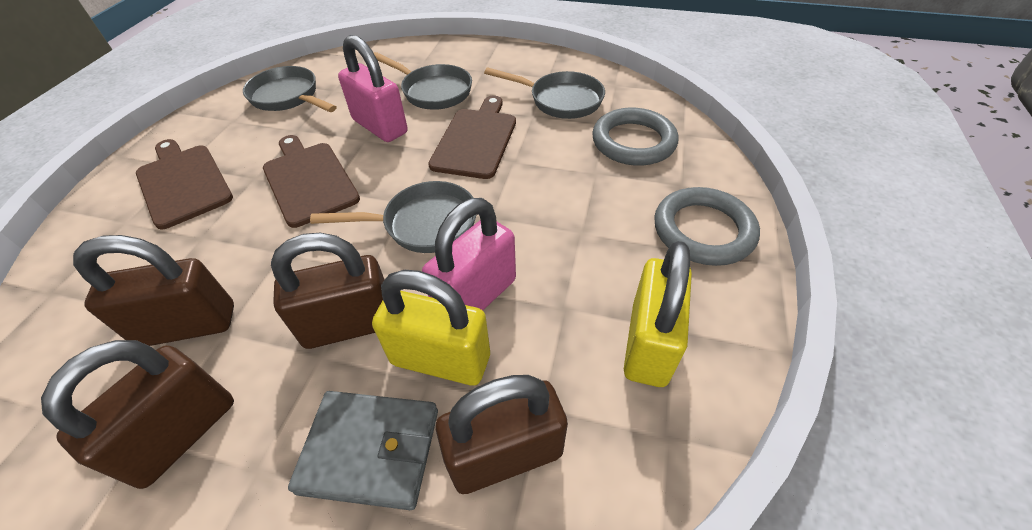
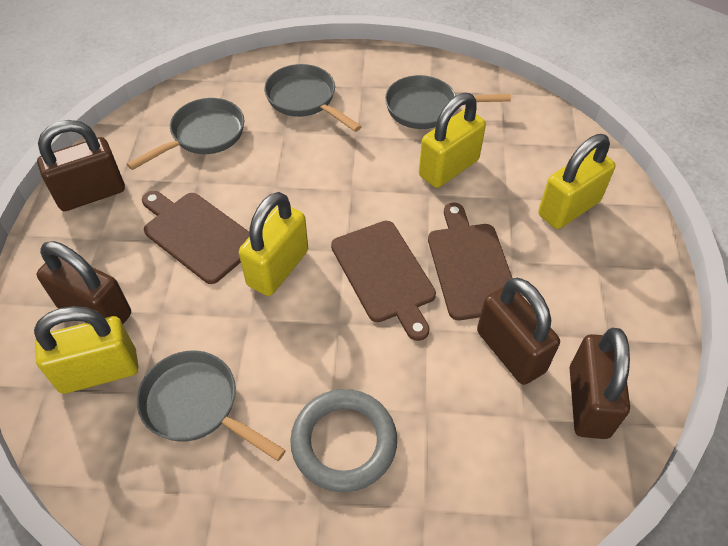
grey ring: [592,108,679,166] [654,187,760,266] = 2 -> [290,389,397,492] = 1
grey wallet: [288,391,438,510] = 1 -> none = 0
pink padlock: [338,35,407,142] [422,198,516,310] = 2 -> none = 0
yellow padlock: [372,270,490,386] [624,241,692,387] = 2 -> [34,306,138,394] [239,192,308,296] [419,93,486,188] [538,134,615,229] = 4

